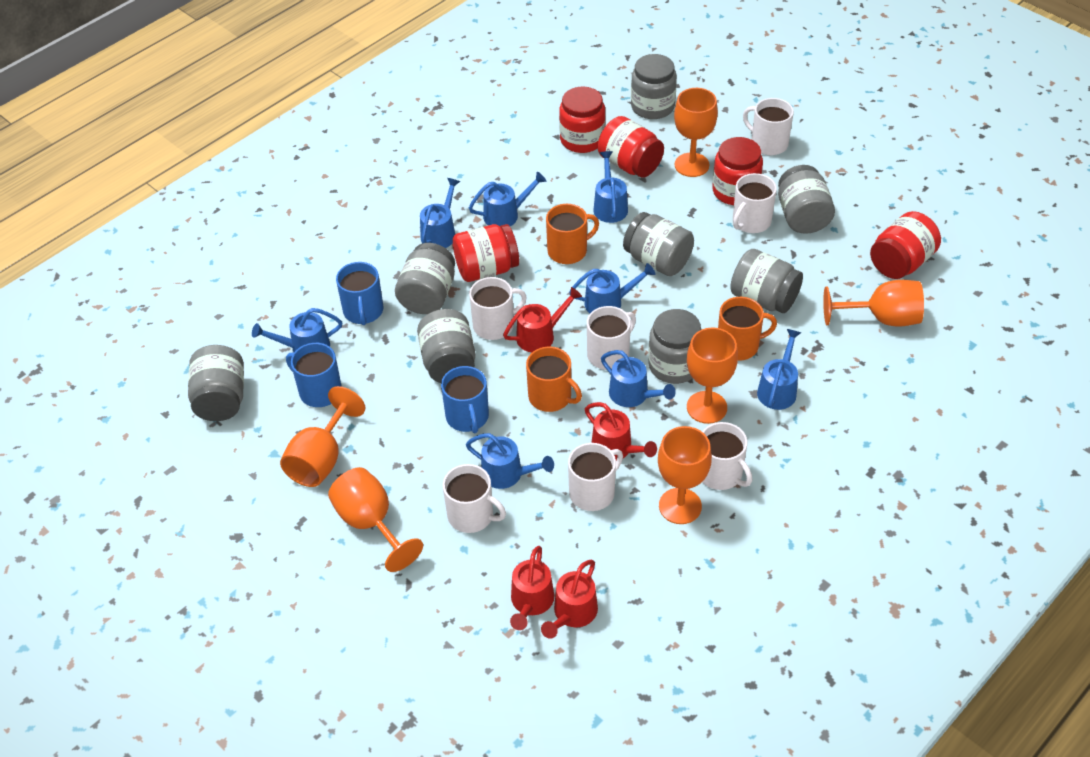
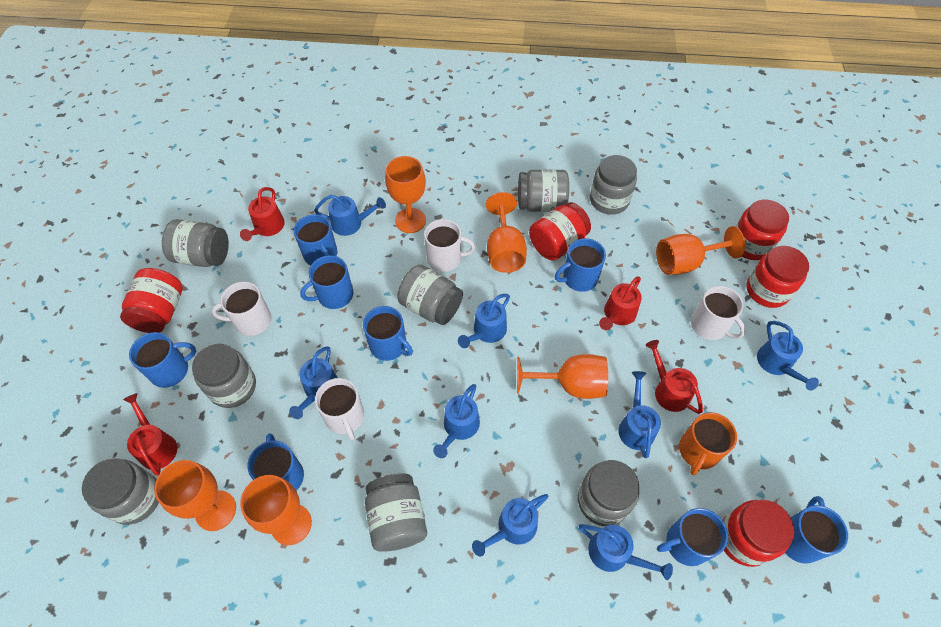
blue mug: [286,343,342,407] [336,262,383,325] [441,366,489,433] = 3 -> [129,332,196,388] [247,433,304,491] [294,214,338,265] [300,255,353,309] [363,306,413,361] [555,238,606,292] [657,508,728,566] [785,496,848,564] = 8
orange mug: [526,347,582,412] [546,204,599,264] [718,297,777,361] = 3 -> [679,412,737,475] = 1
white mug: [443,464,506,533] [469,277,527,340] [568,443,623,511] [587,306,636,370] [702,422,752,490] [733,173,777,233] [743,98,794,155] = 7 -> [211,282,271,336] [315,378,364,441] [424,219,475,272] [691,286,746,340] = 4

